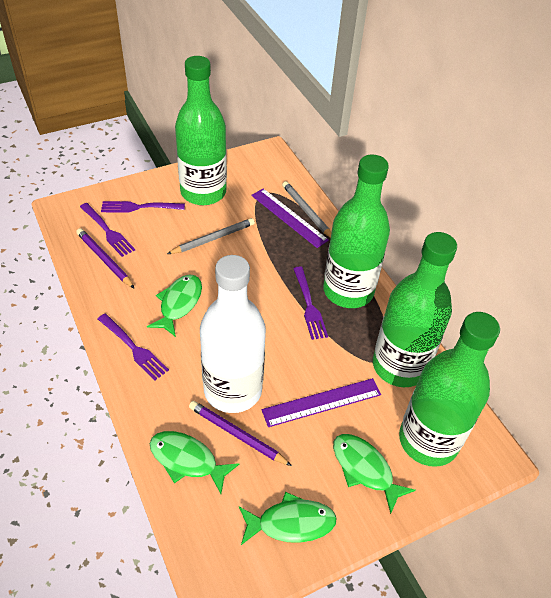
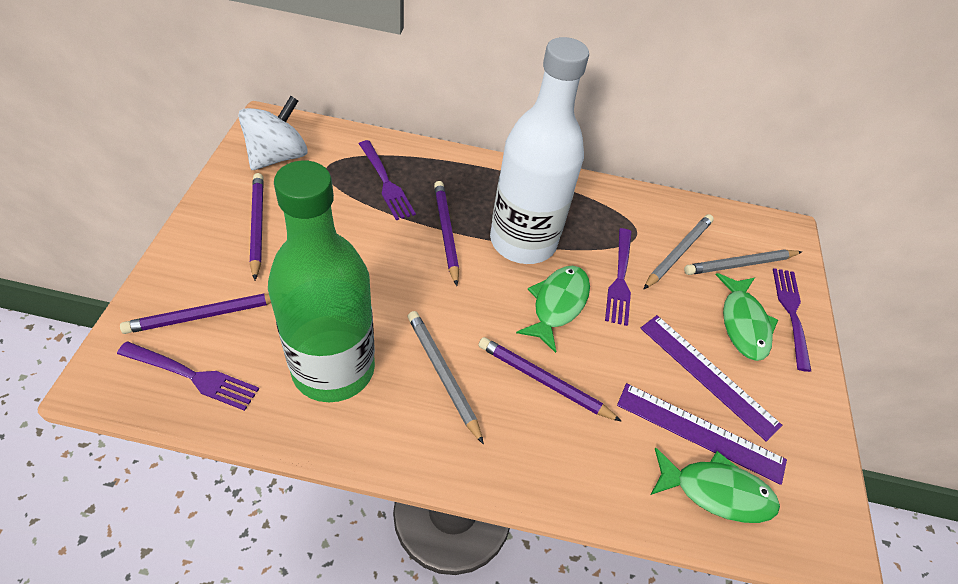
green bottle: [175,56,227,205] [323,154,390,308] [373,232,457,387] [399,312,500,467] = 4 -> [268,161,375,402] = 1
green fish: [147,275,202,337] [150,431,239,494] [239,492,337,545] [333,434,415,514] = 4 -> [516,266,590,353] [650,448,780,523] [716,273,778,361] = 3
grey pencil: [167,218,255,254] [282,181,331,238] = 2 -> [408,311,484,444] [643,214,714,290] [684,249,802,275] = 3
purple pencil: [76,228,135,289] [189,401,292,466] = 2 -> [120,294,271,334] [250,173,264,280] [434,181,459,286] [479,337,622,422] = 4
white spinning top: none = 0 -> [238,96,308,170] = 1

